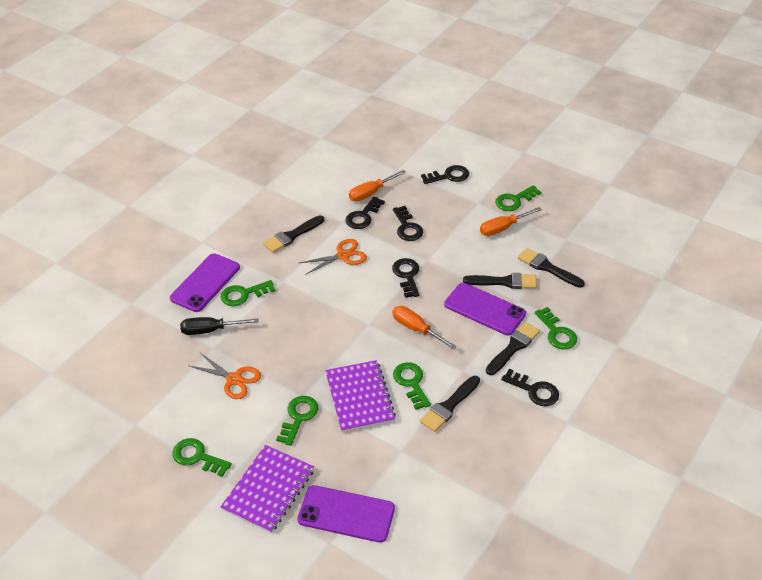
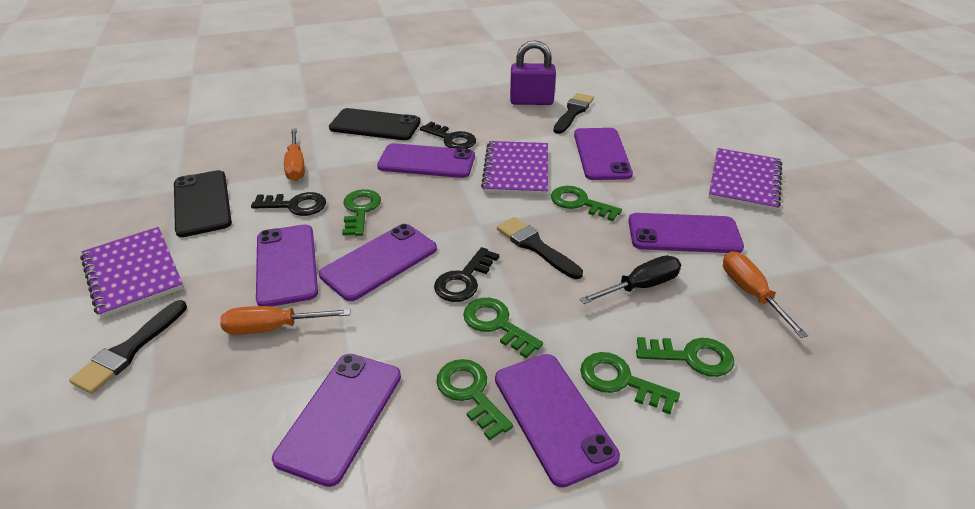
black brush: [263,215,324,253] [420,376,480,432] [463,273,537,289] [486,322,540,375] [518,248,585,288] = 5 -> [69,300,187,394] [497,217,583,279] [554,93,594,134] = 3
black key: [345,197,385,229] [392,258,420,298] [393,206,423,241] [421,165,469,184] [501,369,559,407] = 5 -> [251,192,326,216] [420,122,476,149] [434,247,499,302] = 3
black phone: none = 0 -> [174,170,232,237] [329,108,421,140] = 2
orange scissors: [188,353,261,399] [299,239,367,275] = 2 -> none = 0
purple notebook: [220,445,314,533] [325,360,396,432] = 2 -> [80,227,184,318] [481,141,548,195] [709,148,782,211] = 3
purple padlock: none = 0 -> [510,40,556,105] = 1
purple phone: [170,253,240,312] [297,485,395,543] [444,283,526,335] = 3 -> [256,224,318,306] [272,354,401,487] [319,224,437,301] [377,143,475,178] [495,354,620,488] [574,128,633,180] [628,213,744,253] = 7

